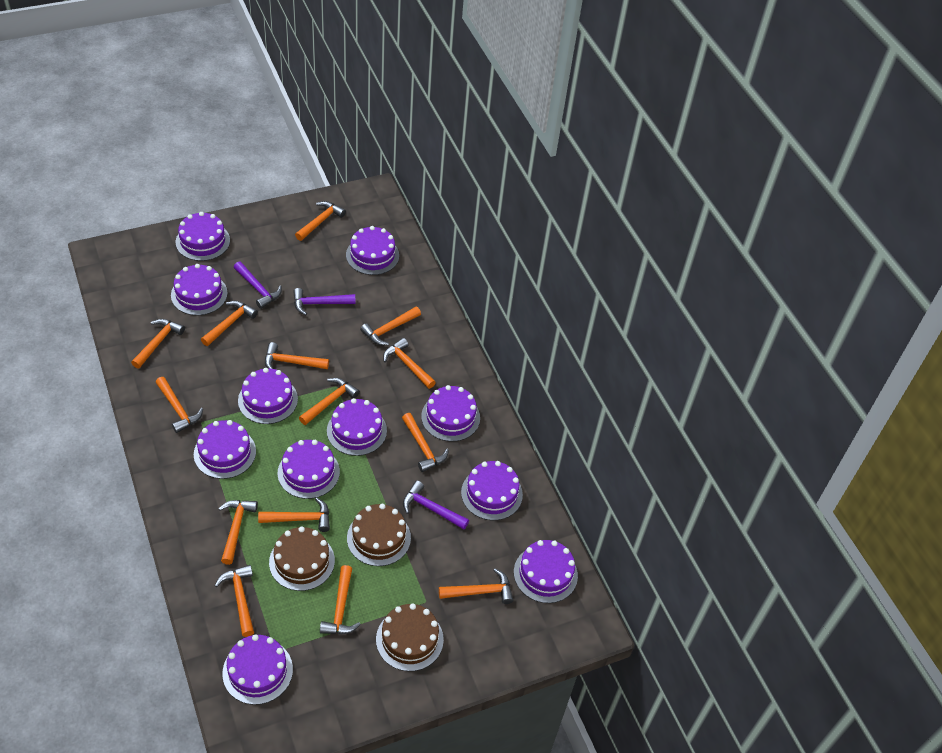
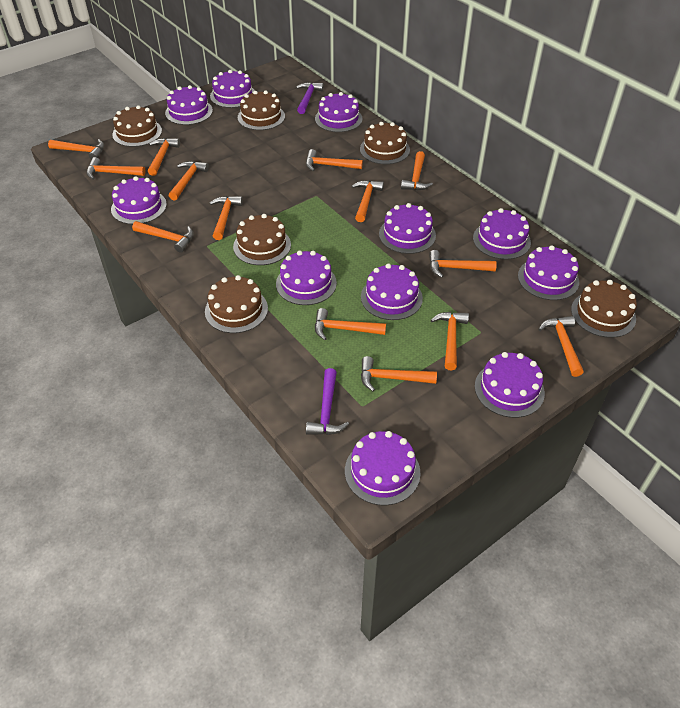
brown cake: [269,526,335,591] [347,504,411,566] [376,603,444,671] = 3 -> [112,105,162,147] [205,275,268,333] [233,214,291,265] [238,91,285,130] [360,122,410,164] [571,280,637,338] = 6
purple hammer: [234,262,282,309] [293,288,356,315] [403,481,469,529] = 3 -> [296,82,324,114] [306,368,349,435] = 2

